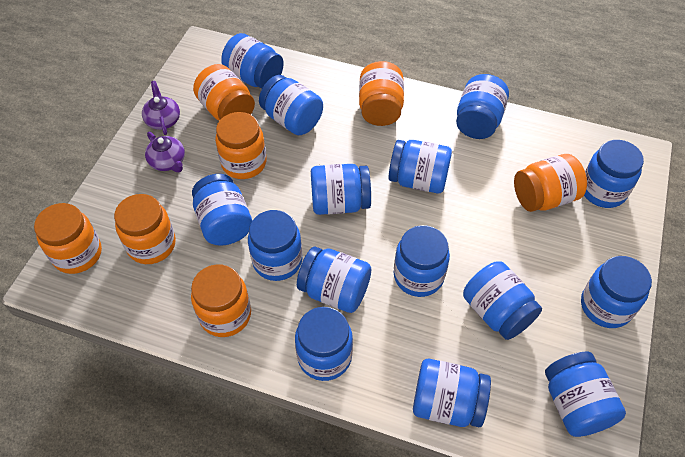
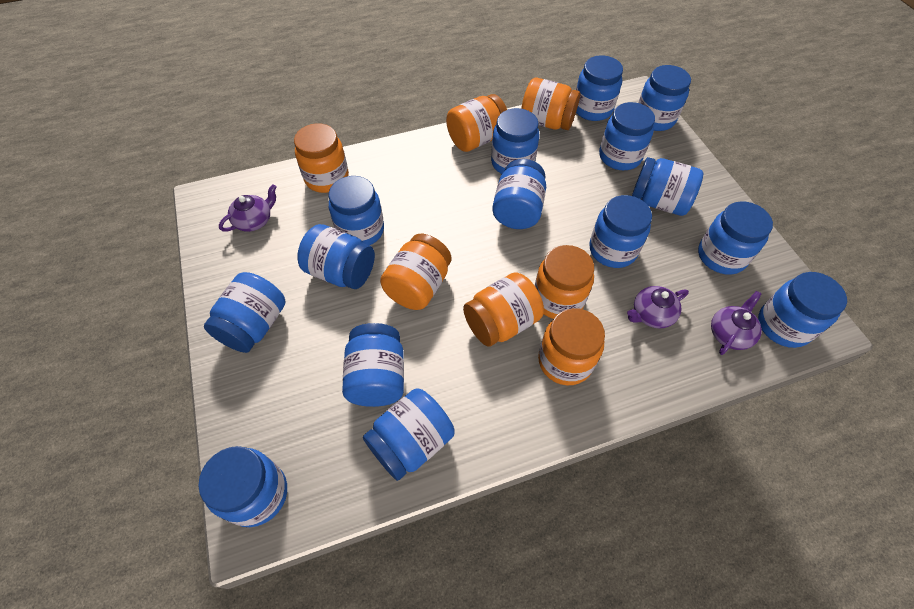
purple teapot: [142,81,180,135] [145,132,185,172] = 2 -> [219,184,277,232] [627,286,689,329] [711,291,762,355] = 3

